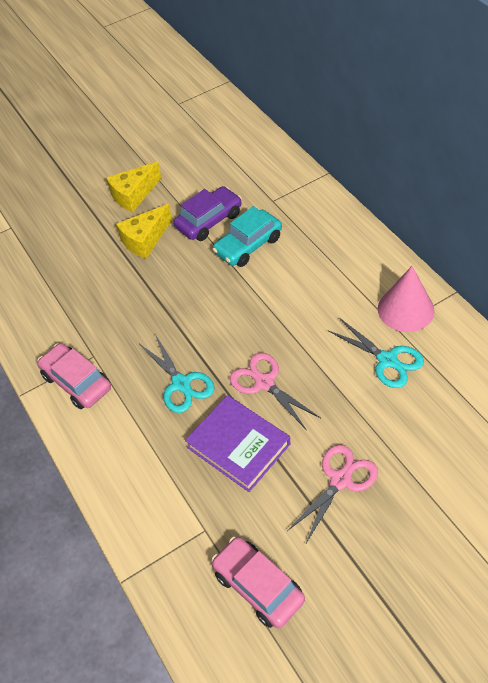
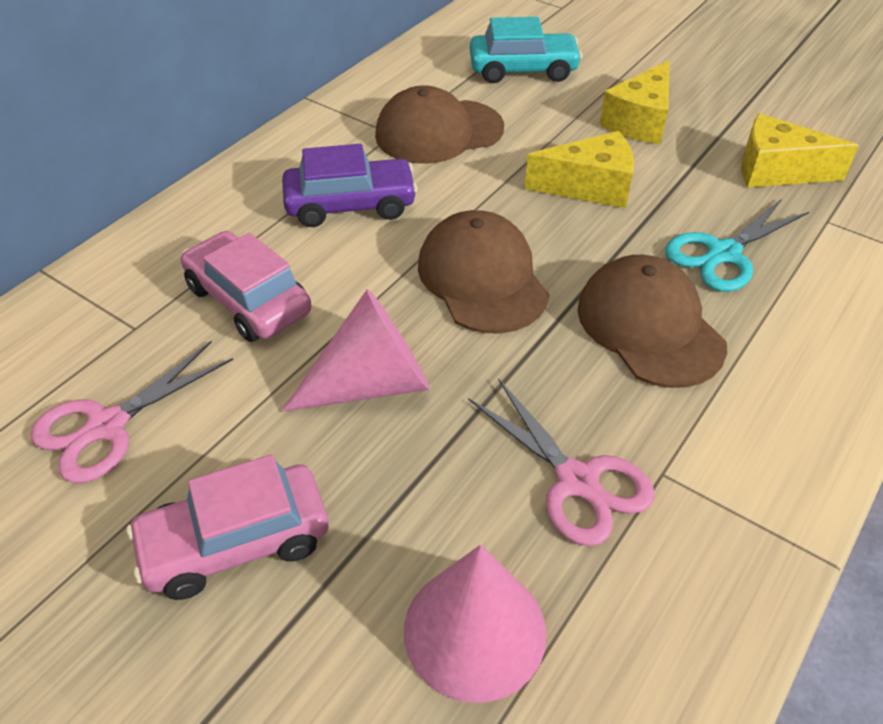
brown cap: none = 0 -> [375,85,504,164] [418,210,549,334] [577,255,727,388] = 3
pink cone: [378,266,435,332] = 1 -> [282,289,430,412] [404,545,547,703] = 2
purple book: [185,395,291,492] = 1 -> none = 0
turquoise scissors: [140,334,214,413] [329,318,424,388] = 2 -> [666,199,809,292] = 1
yellow cheese: [106,162,161,212] [116,204,172,259] = 2 -> [525,131,634,208] [600,60,670,144] [741,114,859,187] = 3

